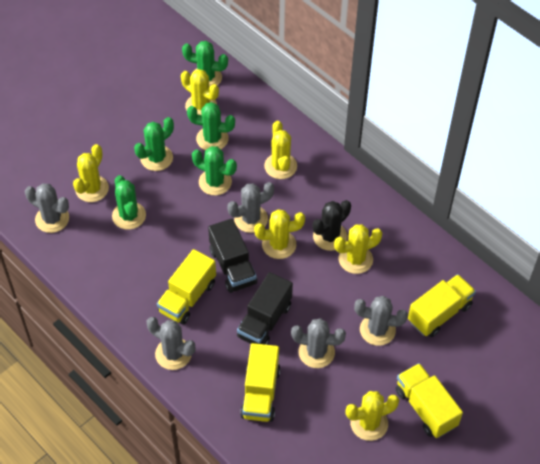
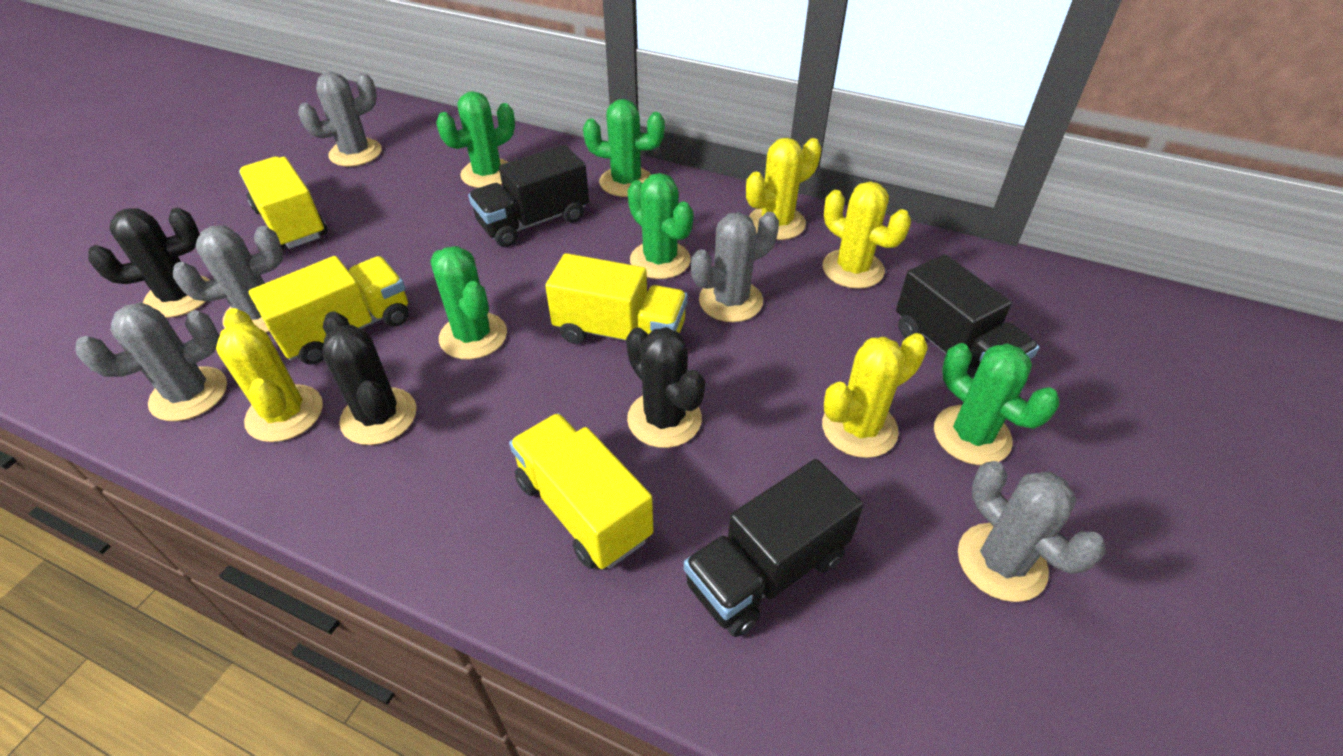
black cactus: [313,200,351,251] = 1 -> [88,208,210,318] [322,311,416,445] [626,327,705,448] = 3
black truck: [208,219,257,293] [237,272,293,345] = 2 -> [468,145,589,247] [684,459,864,637] [896,254,1039,378] = 3
yellow cactus: [73,144,109,202] [181,69,219,115] [254,209,305,259] [264,121,297,179] [334,224,382,274] [345,391,399,441] = 6 -> [216,308,323,442] [746,138,821,240] [822,333,928,458] [823,182,911,289] = 4

